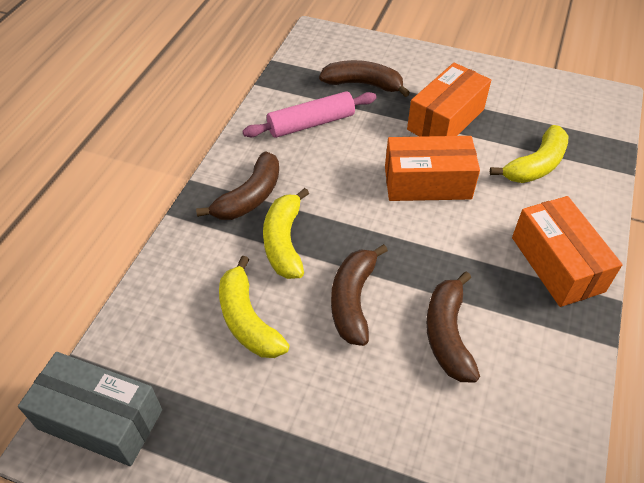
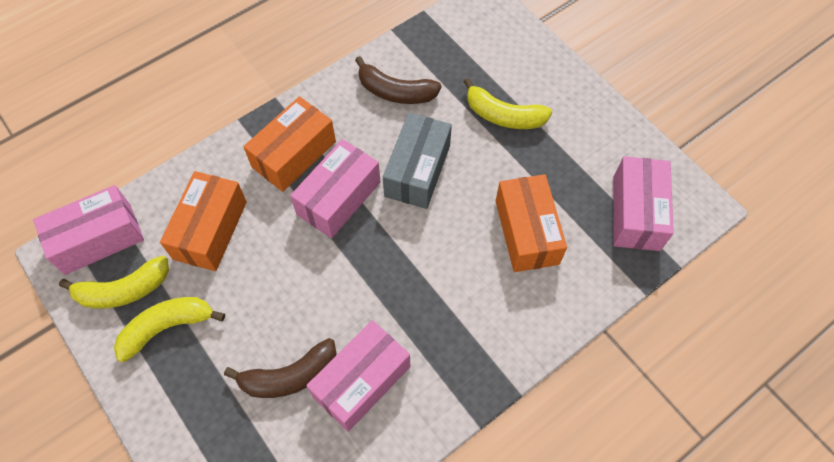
brown banana: [196,151,279,220] [319,60,410,97] [331,244,388,346] [426,271,480,383] = 4 -> [224,338,337,398] [355,56,442,104] = 2
pink box: none = 0 -> [33,185,144,275] [290,139,380,238] [306,320,410,432] [613,156,674,251] = 4
pink rolling pin: [242,91,377,138] = 1 -> none = 0

